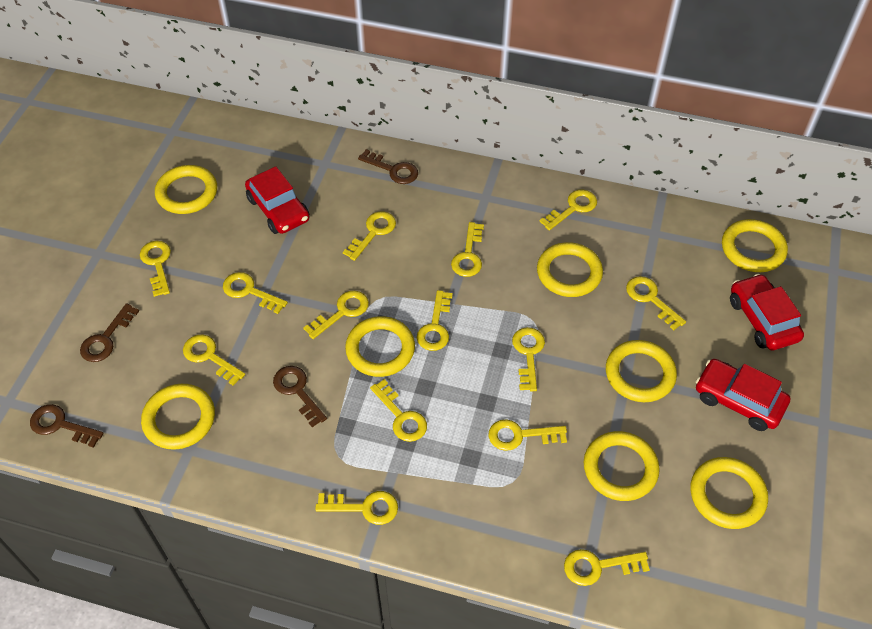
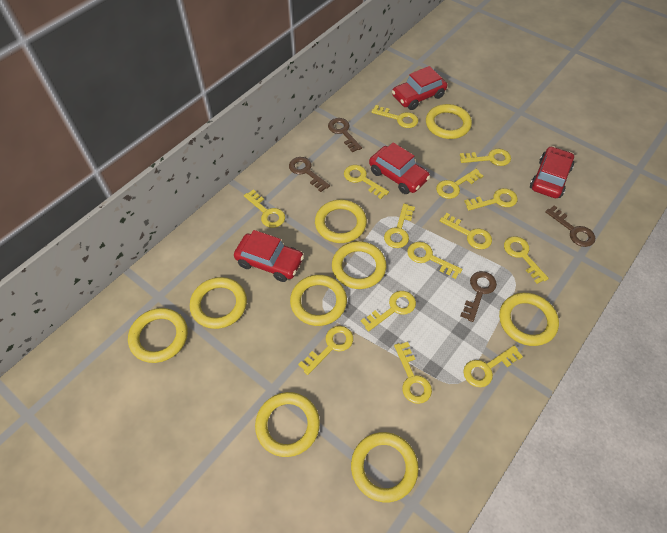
red car: [245,166,310,234] [696,359,791,431] [730,274,804,351] = 3 -> [234,230,304,282] [369,142,430,194] [392,66,447,110] [530,146,574,198] = 4
yellow ring: [141,384,215,450] [155,165,217,214] [345,316,415,377] [537,242,603,297] [584,431,660,501] [606,340,677,402] [690,457,768,529] [722,219,788,272] = 8 -> [128,308,188,363] [190,277,247,329] [255,392,320,457] [290,275,347,326] [315,200,367,243] [332,241,386,289] [351,432,419,502] [426,104,472,139] [499,293,559,346] = 9

